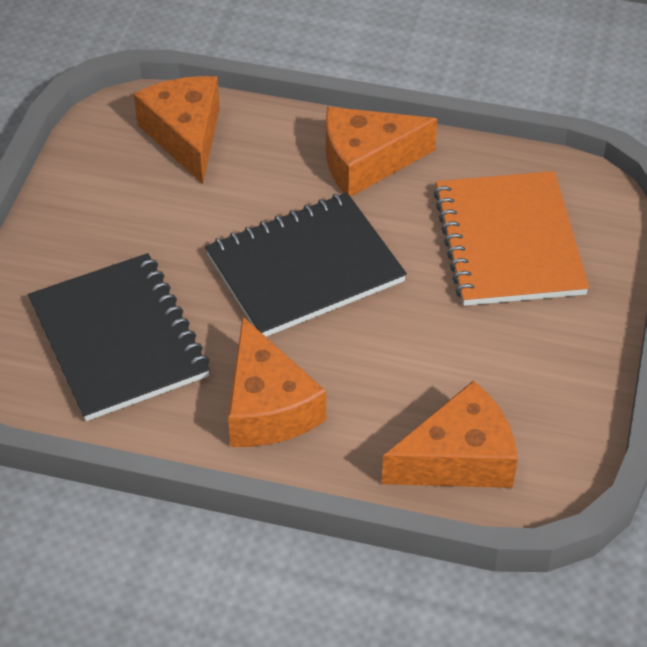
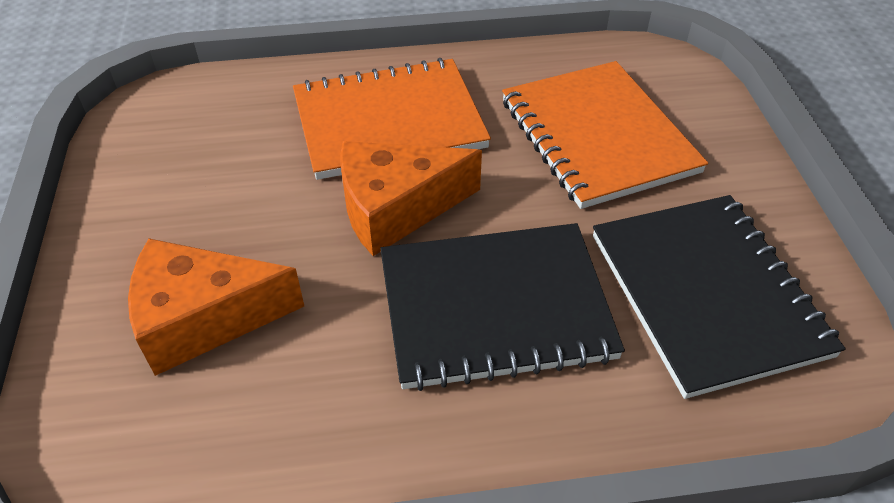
orange cheese: [134,76,220,184] [228,317,326,447] [326,107,437,197] [382,380,518,488] = 4 -> [128,238,304,376] [340,141,482,256] = 2
orange notebook: [433,171,589,306] = 1 -> [293,58,491,180] [502,61,708,209] = 2

